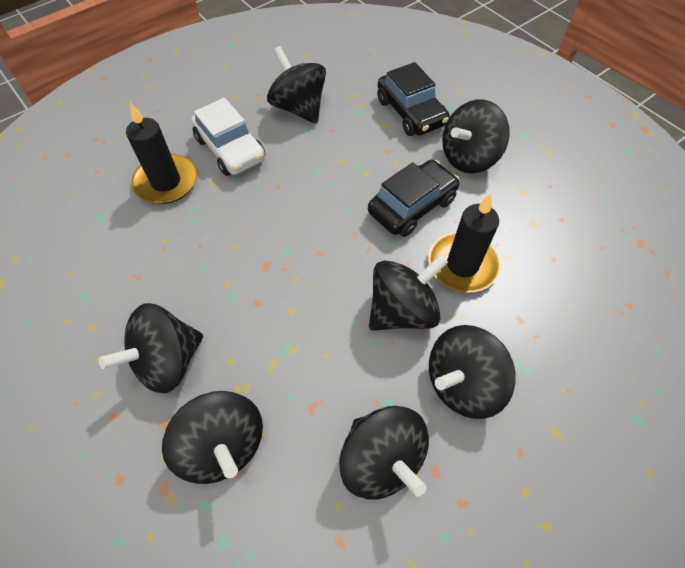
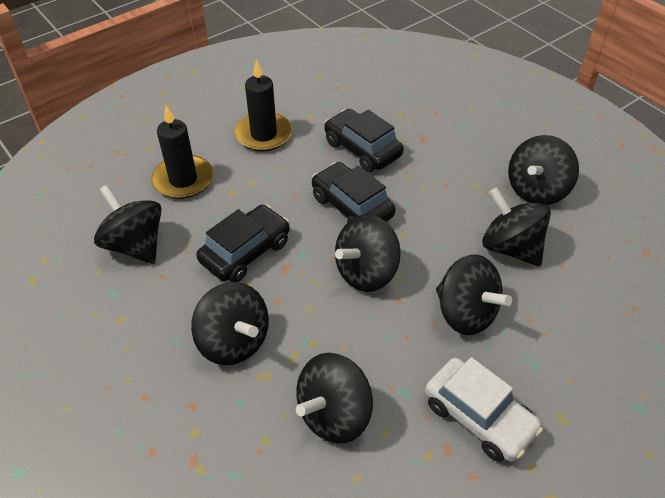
black car: [368,160,460,237] [377,62,450,136] = 2 -> [196,205,290,282] [312,162,396,223] [324,109,404,172] = 3

